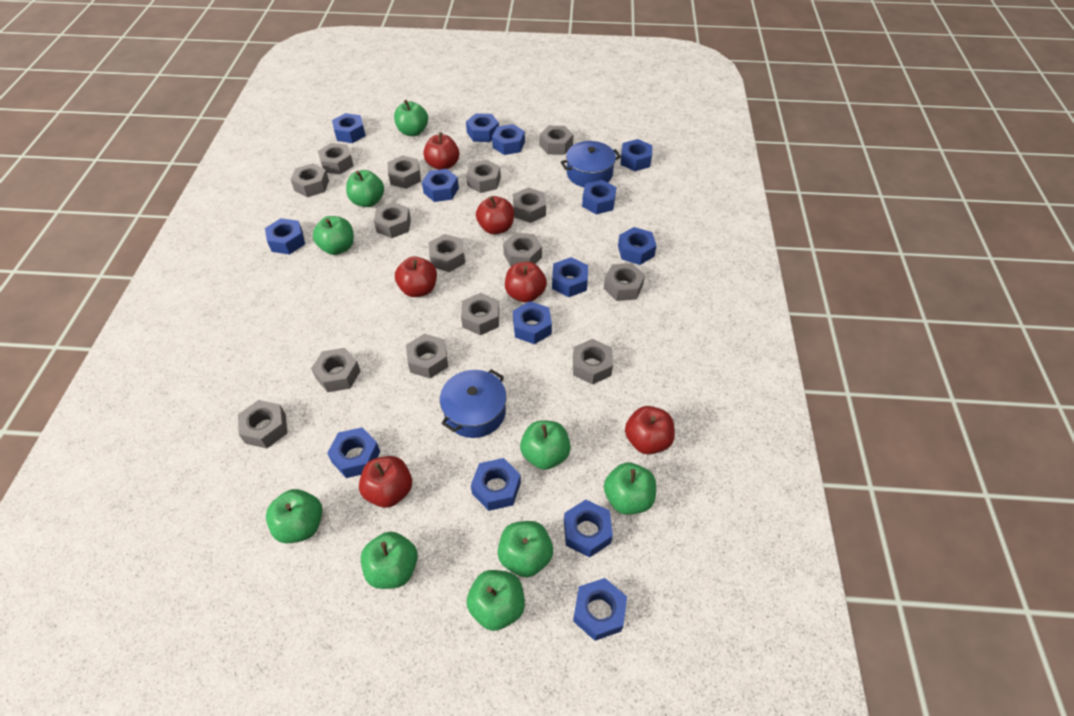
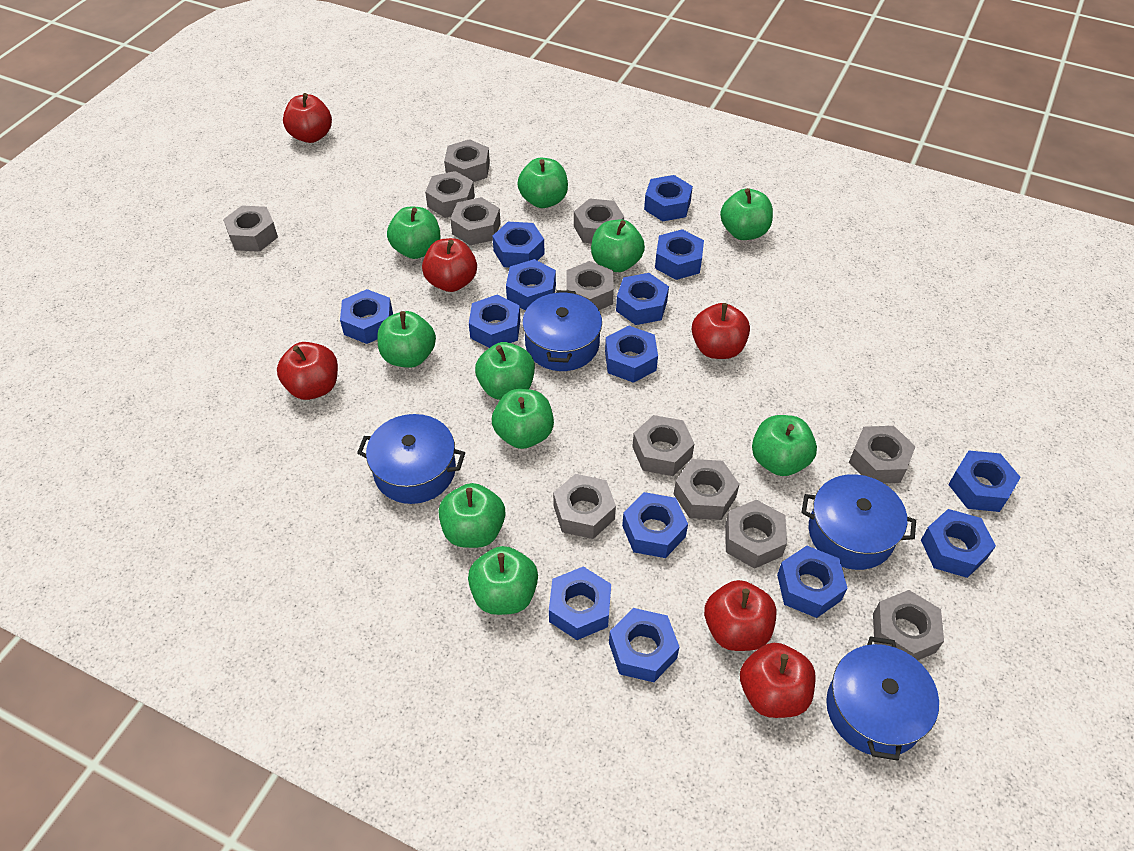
blue pot: [440,369,507,438] [561,141,621,187] = 2 -> [357,414,465,504] [522,290,602,371] [801,474,916,570] [826,636,939,761] = 4
green apple: [266,489,323,543] [313,216,354,255] [346,170,384,207] [361,532,418,589] [394,100,428,136] [467,570,525,631] [498,521,553,577] [520,420,571,470] [604,463,656,515] = 9 -> [377,311,436,368] [387,207,441,259] [439,483,505,548] [468,546,538,615] [475,342,535,400] [492,389,554,449] [517,158,568,208] [591,219,645,272] [720,188,773,240] [752,415,817,476] = 10
grey nut: [238,400,287,448] [291,163,329,197] [311,348,360,392] [318,143,354,174] [374,202,411,238] [387,155,421,189] [406,334,448,379] [428,234,465,272] [461,293,499,335] [466,160,501,193] [503,232,542,267] [513,188,546,223] [540,126,573,155] [573,339,613,385] [604,263,645,301] = 15 -> [223,205,278,252] [425,171,475,218] [444,139,490,182] [450,197,501,245] [553,474,616,539] [566,261,614,310] [574,198,624,243] [632,415,694,476] [674,459,739,520] [725,500,787,569] [849,426,916,483] [873,590,944,660] = 12

